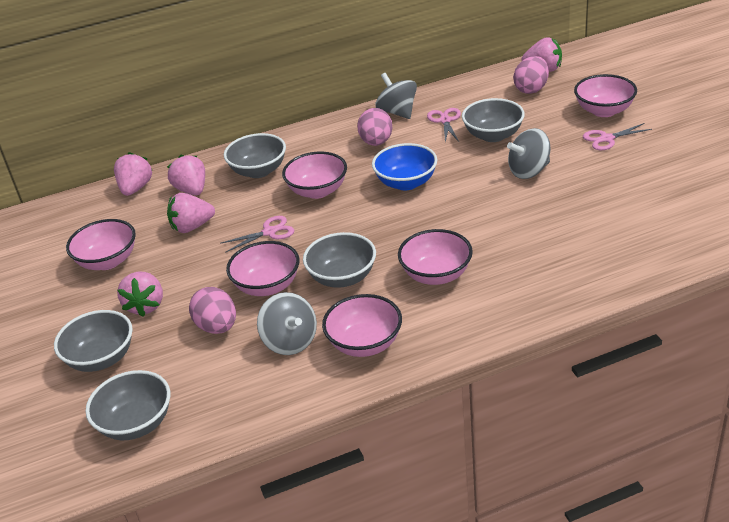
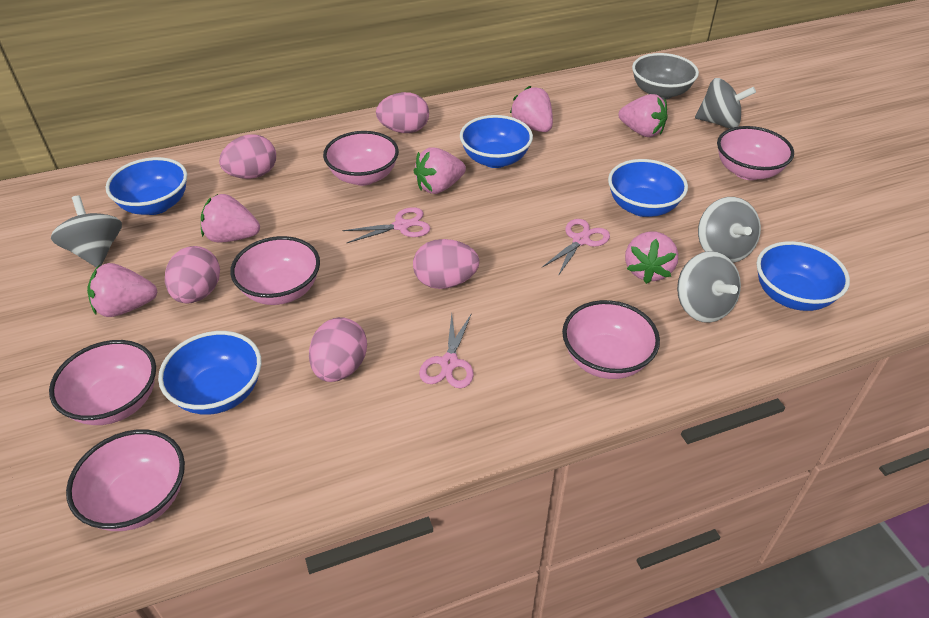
blue bowl: [372,143,437,190] = 1 -> [106,157,187,215] [158,331,261,415] [460,115,533,168] [608,159,688,217] [757,241,850,311] = 5
grey bowl: [54,310,133,372] [85,370,170,440] [224,133,286,178] [303,232,376,288] [462,98,525,142] = 5 -> [632,53,699,100] = 1
grey spinning top: [257,292,317,355] [376,73,417,119] [507,128,550,179] = 3 -> [51,195,122,268] [677,251,741,323] [695,78,756,129] [698,197,761,263] = 4
pink egg: [189,287,236,334] [357,108,392,146] [513,56,549,94] = 3 -> [165,246,220,304] [219,134,276,179] [309,317,367,382] [376,92,429,133] [413,239,480,289] = 5
pink strawberry: [114,152,152,196] [117,272,163,317] [167,155,205,196] [167,193,215,233] [522,37,562,72] = 5 -> [87,263,157,317] [201,194,260,242] [414,147,466,194] [510,86,553,132] [618,94,668,137] [625,231,678,284] = 6

